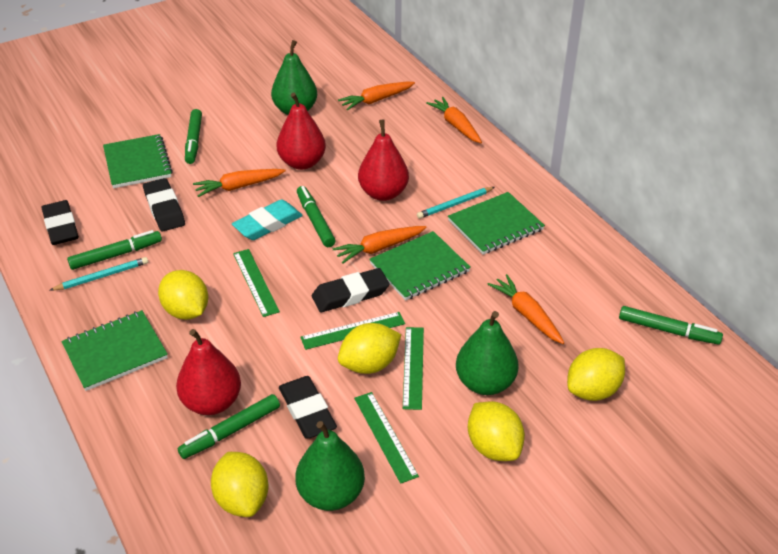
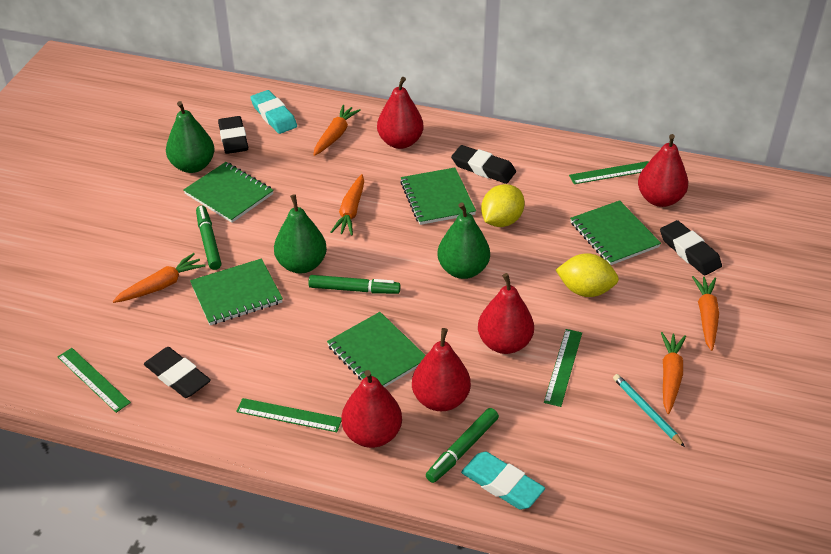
green marker: [67,230,162,270] [178,394,280,459] [185,109,202,164] [297,186,336,247] [619,306,723,345] = 5 -> [196,205,222,270] [308,275,401,294] [426,408,499,483] = 3
green notebook: [61,310,168,391] [103,134,173,188] [369,231,471,301] [448,192,545,255] = 4 -> [183,162,274,223] [190,258,283,325] [327,312,426,387] [400,168,476,225] [570,200,661,265] = 5
red pear: [176,329,241,415] [277,93,326,170] [358,120,409,201] = 3 -> [341,370,402,448] [377,77,423,149] [412,328,471,411] [478,273,534,354] [638,134,688,207] = 5
turquoise eraser: [232,199,303,240] = 1 -> [250,90,297,134] [461,452,545,510] = 2
turquoise pencil: [49,257,148,291] [417,187,495,219] = 2 -> [613,374,685,447] = 1
yellow lemon: [158,270,209,320] [211,452,268,517] [338,323,401,374] [468,401,525,461] [567,348,625,401] = 5 -> [481,184,525,227] [556,253,619,297] = 2

